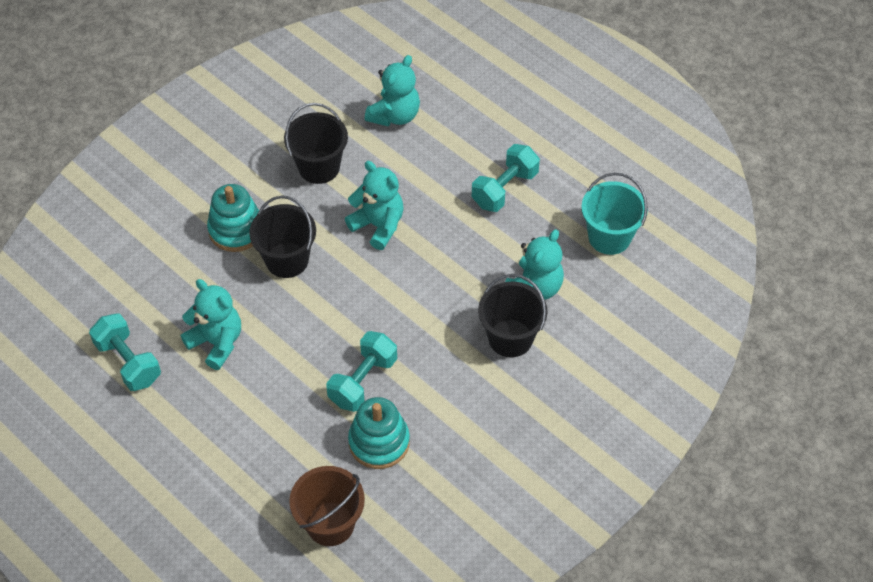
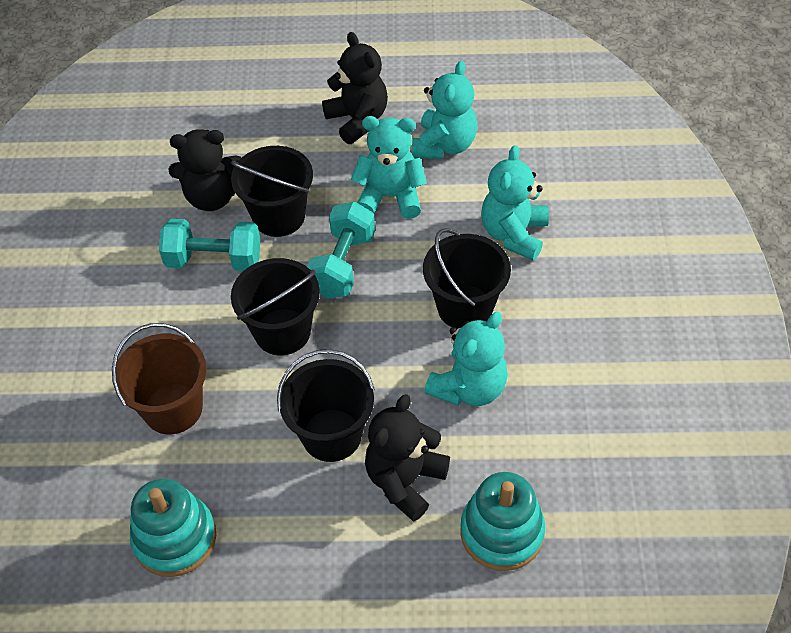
black bucket: [249,195,316,278] [284,103,348,184] [478,274,547,357] = 3 -> [231,146,313,237] [231,258,320,355] [277,349,375,462] [423,228,511,329] = 4
black teddy bear: none = 0 -> [169,129,241,211] [322,32,388,144] [365,394,450,522] = 3
turquoise bucket: [581,172,648,255] = 1 -> none = 0
turquoise dumbbell: [89,313,161,391] [326,331,397,412] [472,144,540,212] = 3 -> [159,219,260,271] [307,202,375,298] = 2

